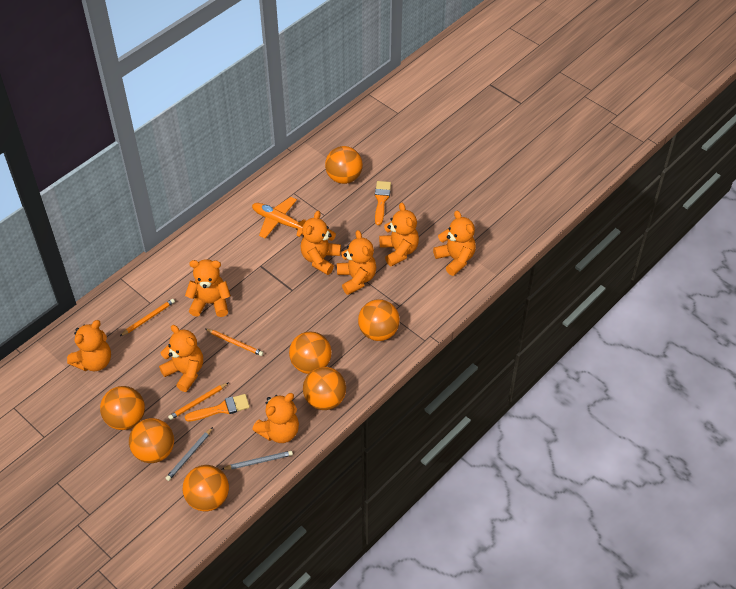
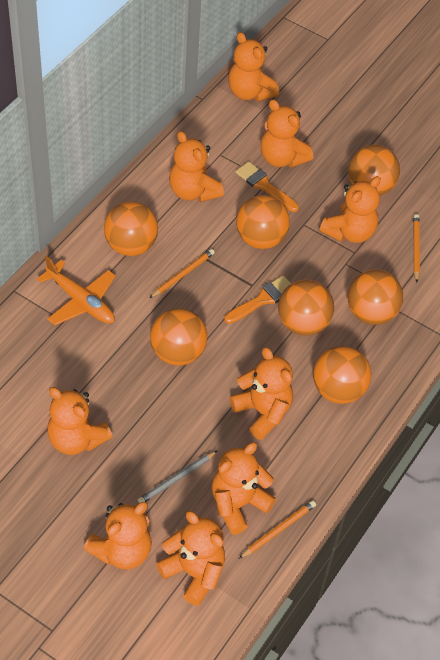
grey pencil: [165,427,213,481] [222,451,293,470] = 2 -> [138,451,217,503] = 1
orange teddy bear: [67,320,111,371] [159,325,203,392] [185,259,231,317] [252,393,299,443] [301,211,341,275] [337,230,376,295] [379,203,419,266] [433,211,476,276] = 8 -> [47,387,113,455] [84,502,152,569] [156,511,225,606] [169,131,224,202] [212,442,276,535] [228,32,279,102] [230,347,293,440] [260,99,313,168] [319,176,381,243] = 9

